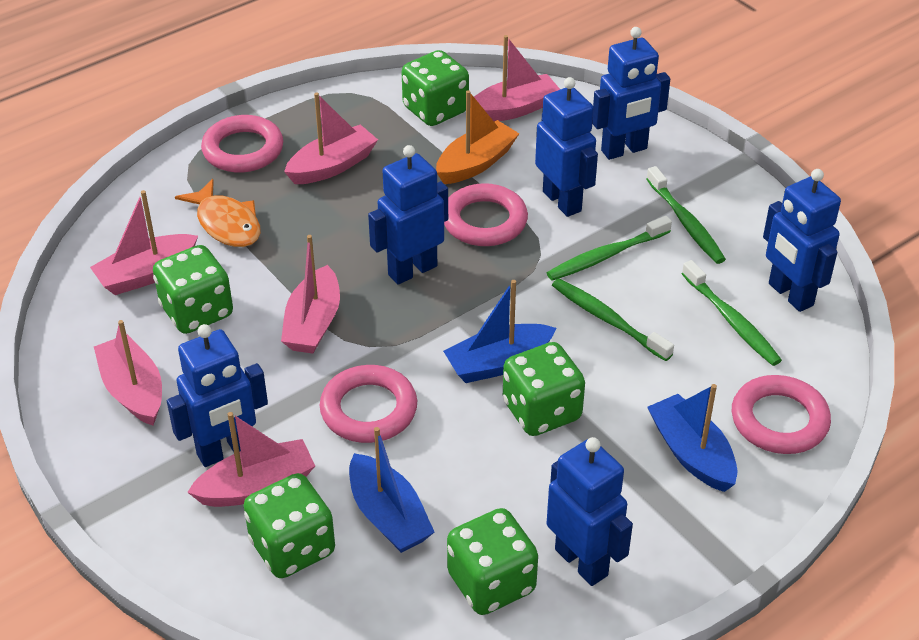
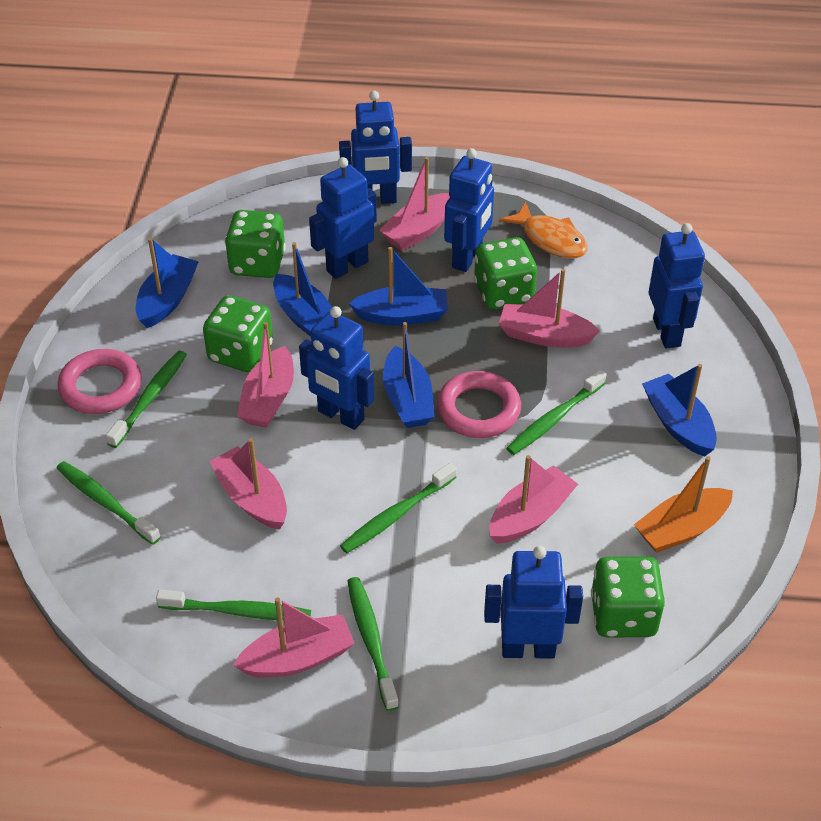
blue boat: [349,427,434,553] [443,280,556,383] [647,384,738,492] = 3 -> [136,238,199,328] [273,242,332,337] [349,247,448,326] [383,322,434,428] [642,364,717,457] = 5
green dice: [153,245,233,334] [243,473,335,578] [402,50,469,126] [447,508,538,615] [503,342,585,436] = 5 -> [203,295,273,372] [225,210,286,278] [474,237,537,309] [591,556,665,638] = 4
green toothbrush: [547,216,672,281] [552,279,674,361] [646,166,726,264] [682,260,782,366] = 4 -> [56,461,161,545] [106,351,187,448] [156,590,311,621] [340,463,457,553] [347,577,399,711] [506,369,606,455] = 6
pink ring: [201,115,283,173] [320,365,417,443] [444,183,528,246] [732,375,831,454] = 4 -> [57,349,142,414] [437,371,521,438] = 2

